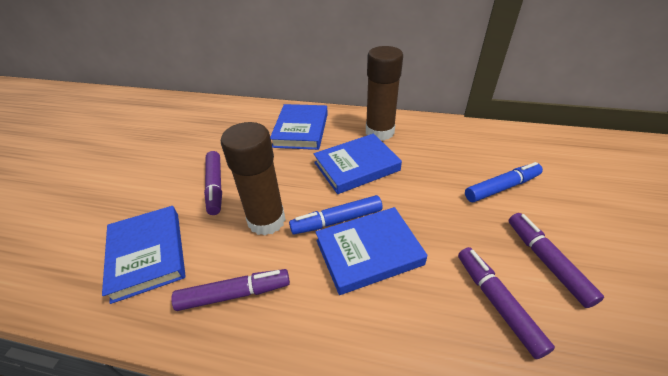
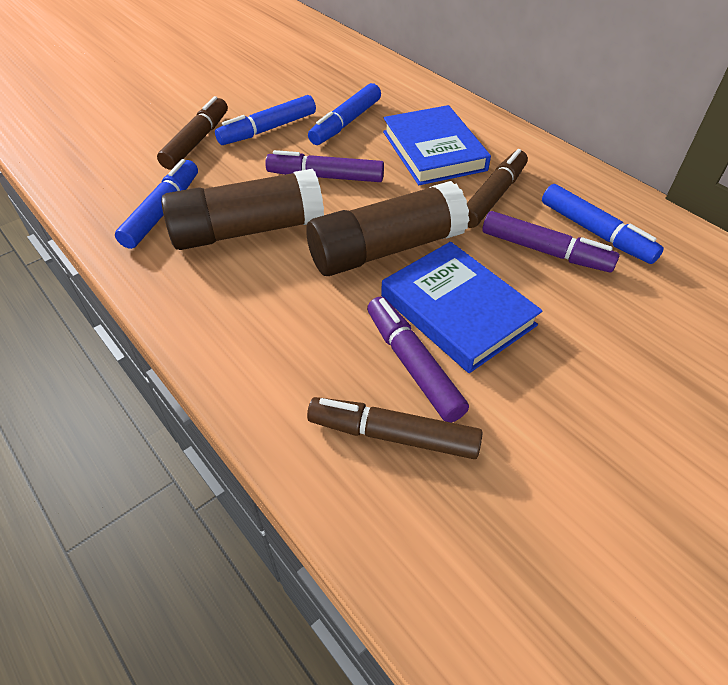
blue book: [102,206,186,304] [270,104,328,150] [314,134,402,194] [315,207,428,295] = 4 -> [381,242,543,373] [383,105,491,185] = 2
blue marker: [289,195,382,235] [465,162,543,202] = 2 -> [115,159,198,249] [215,95,316,145] [308,83,381,145] [542,184,664,264] = 4
brown marker: none = 0 -> [157,96,228,170] [307,397,482,459] [467,149,528,228] = 3
purple marker: [171,269,290,311] [204,151,222,215] [458,247,555,359] [509,213,604,308] = 4 -> [265,150,384,182] [367,297,469,423] [482,211,620,273] = 3

